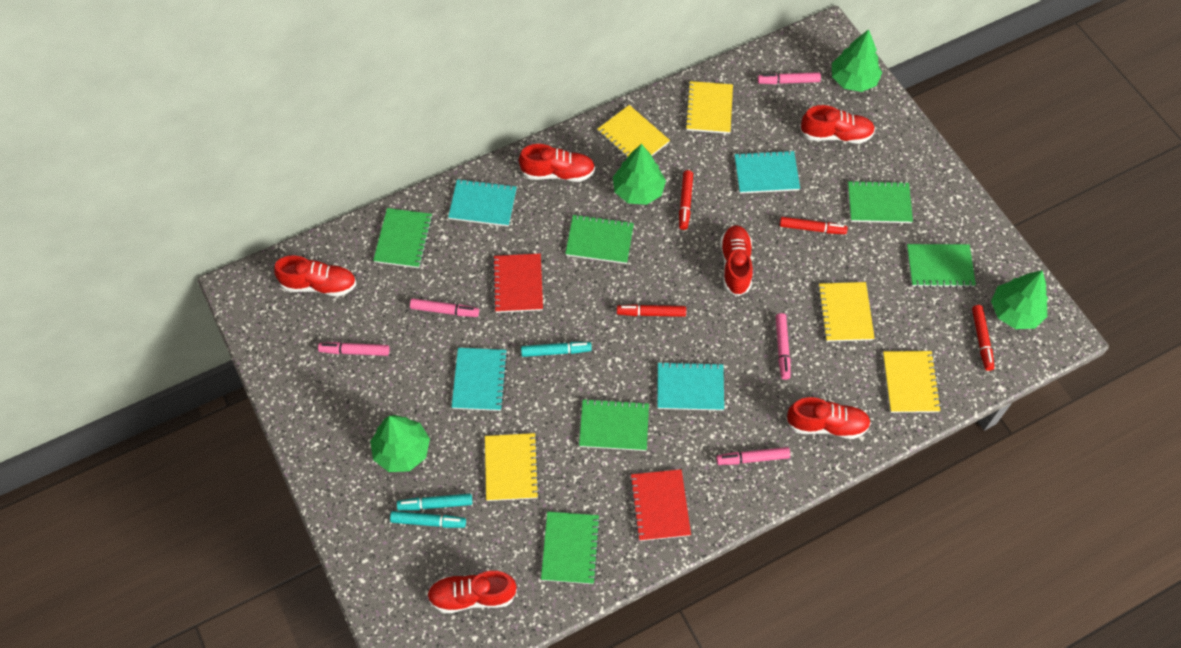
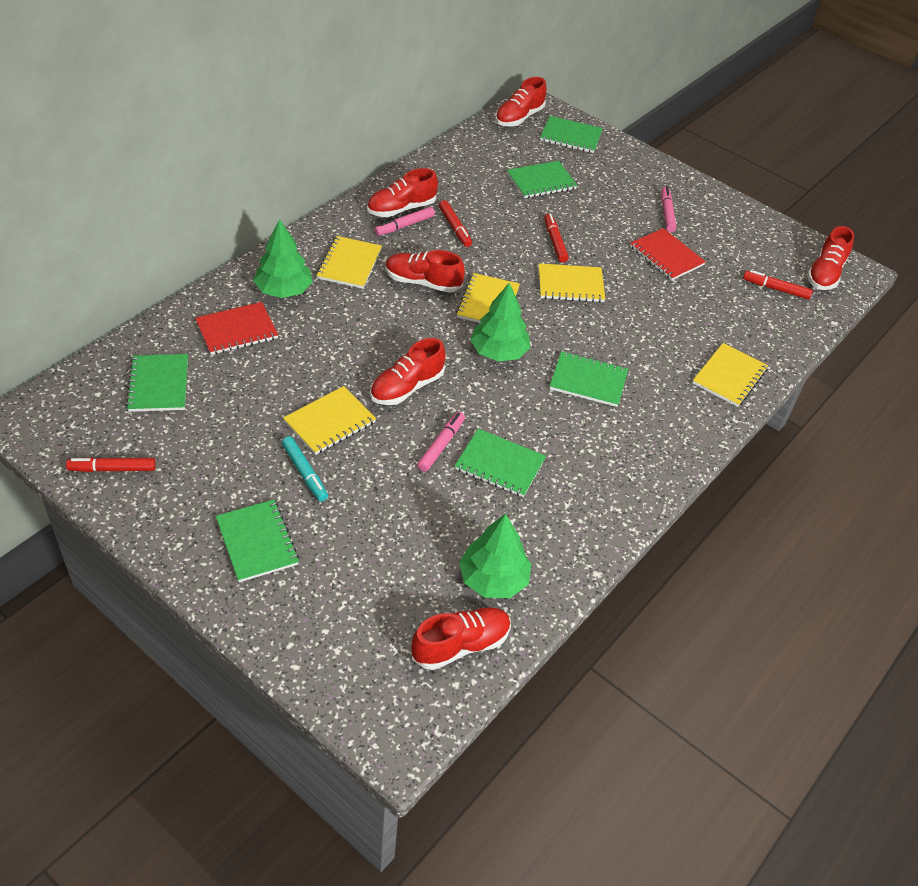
green tree: [370,415,430,472] [613,144,666,205] [832,29,882,92] [991,270,1048,329] = 4 -> [253,219,313,298] [459,514,531,598] [470,283,531,362] = 3
pink marker: [318,342,389,356] [410,298,479,317] [716,447,790,465] [757,72,821,84] [775,313,791,380] = 5 -> [374,207,435,236] [417,412,465,472] [661,186,676,232] = 3
turquoise marker: [390,511,466,528] [397,493,472,511] [521,342,592,357] = 3 -> [282,436,328,502] = 1
turquoise notebook: [448,179,517,227] [451,348,508,411] [657,362,724,411] [734,150,800,194] = 4 -> none = 0

